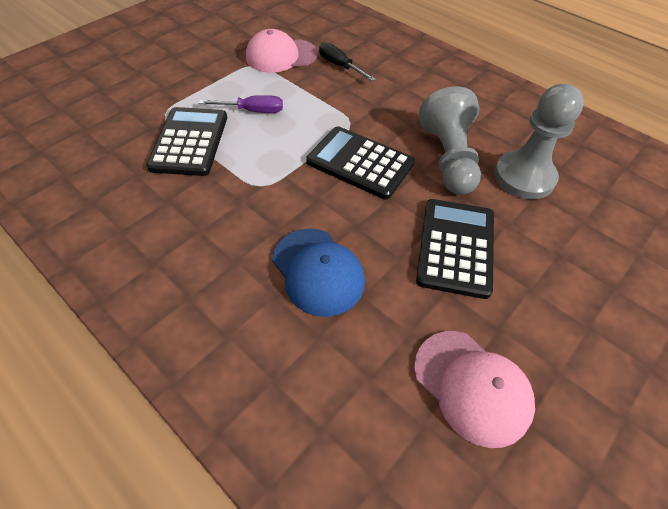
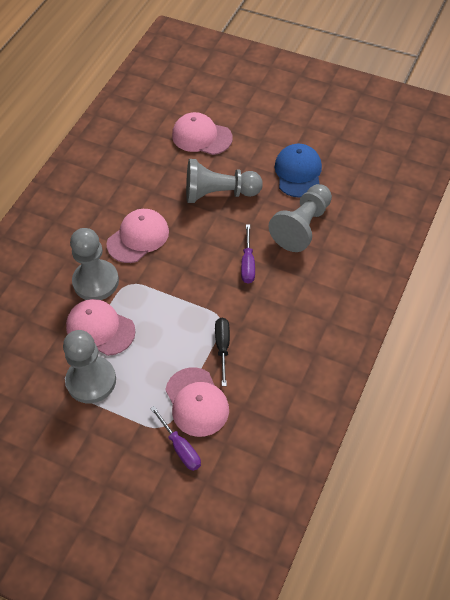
black calculator: [146,107,227,176] [306,126,415,199] [416,199,494,299] = 3 -> none = 0
grey pawn: [419,87,481,195] [494,84,584,199] = 2 -> [63,330,116,403] [70,228,119,300] [186,159,263,203] [268,184,332,252] = 4
pink cap: [246,29,318,73] [414,331,535,448] = 2 -> [66,299,135,356] [107,209,169,263] [165,367,229,437] [172,112,233,155] = 4
purple screwdriver: [199,95,283,113] = 1 -> [150,406,201,471] [241,224,255,284] = 2

